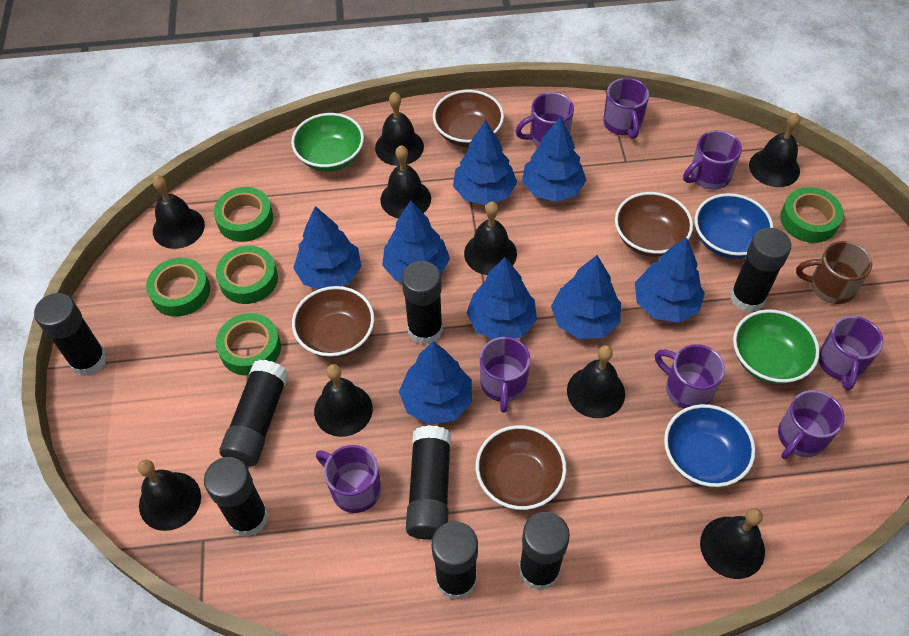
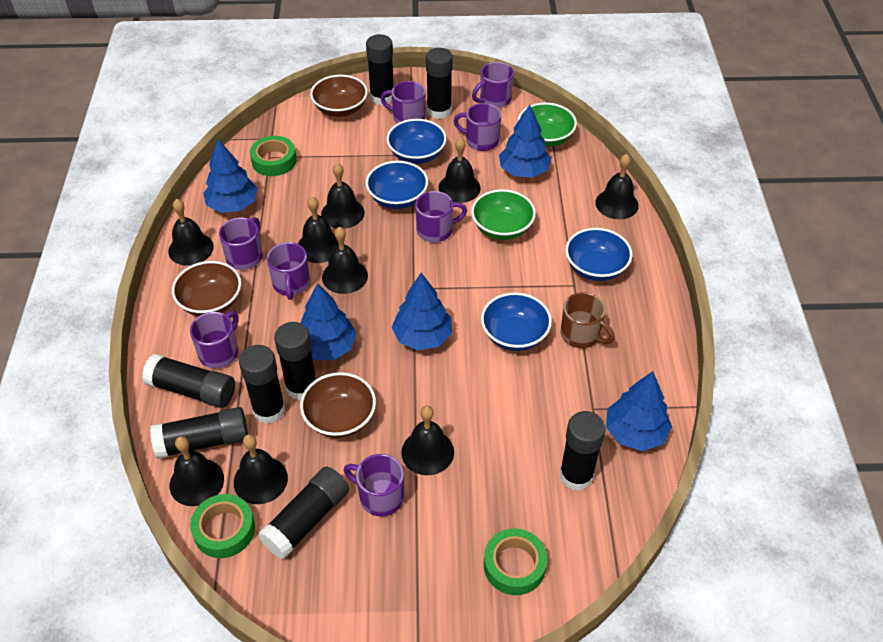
blue bowl: [664,404,755,487] [695,193,773,259] = 2 -> [366,161,428,209] [386,119,447,164] [481,292,552,351] [565,228,633,281] = 4
blue tree: [293,206,361,289] [382,201,450,282] [399,341,472,425] [453,120,517,205] [467,257,537,339] [522,116,586,202] [551,255,621,339] [635,238,705,323] = 8 -> [203,139,258,213] [300,283,357,360] [391,273,452,351] [499,105,552,177] [606,371,672,451] = 5
brown bowl: [292,286,374,358] [433,90,504,147] [476,425,567,510] [615,192,693,257] = 4 -> [172,261,241,316] [300,372,376,438] [310,75,368,117] = 3
green tape: [146,258,210,317] [214,187,273,242] [216,246,278,304] [216,313,281,376] [780,187,844,243] = 5 -> [190,494,255,558] [250,136,297,176] [484,528,547,595] = 3

